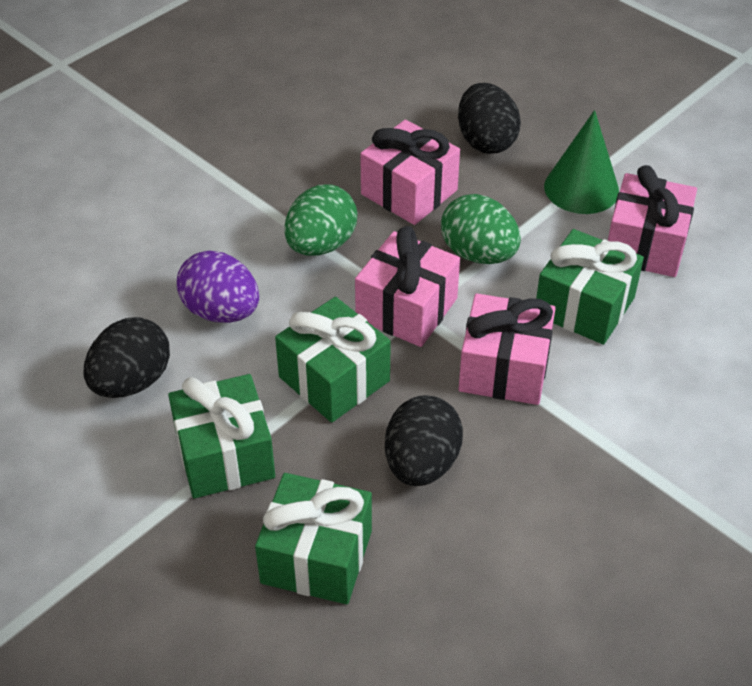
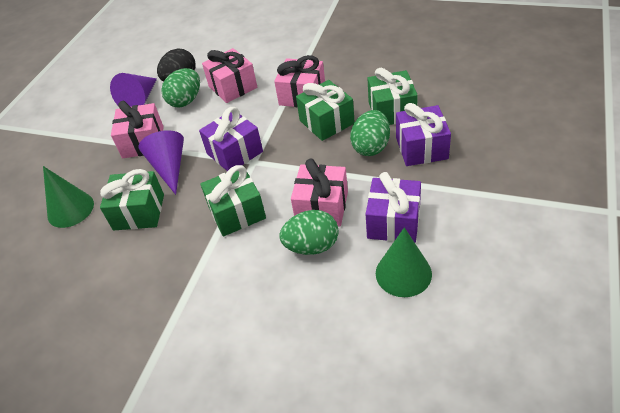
black egg: [84,317,170,398] [385,395,463,486] [458,83,521,154] = 3 -> [157,48,196,82] = 1
green cone: [544,110,619,214] = 1 -> [43,166,94,228] [376,227,432,297] = 2
green egg: [284,185,358,256] [441,194,521,264] = 2 -> [161,68,200,107] [280,210,339,255] [350,110,390,156] = 3
purple cone: none = 0 -> [110,73,157,107] [138,130,184,195] = 2
purple egg: [177,251,259,323] = 1 -> none = 0
purple gift: none = 0 -> [199,107,263,171] [366,172,421,243] [396,103,451,166] = 3

